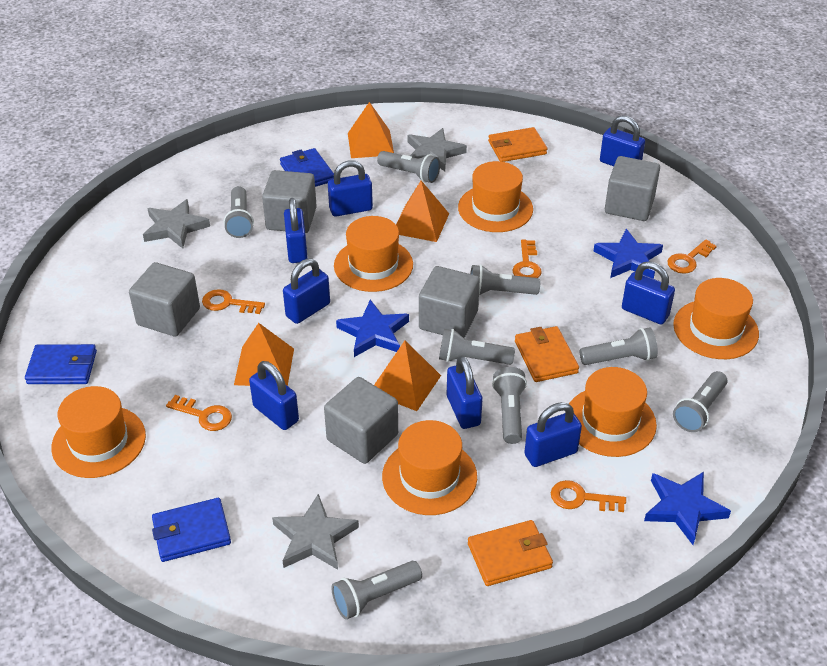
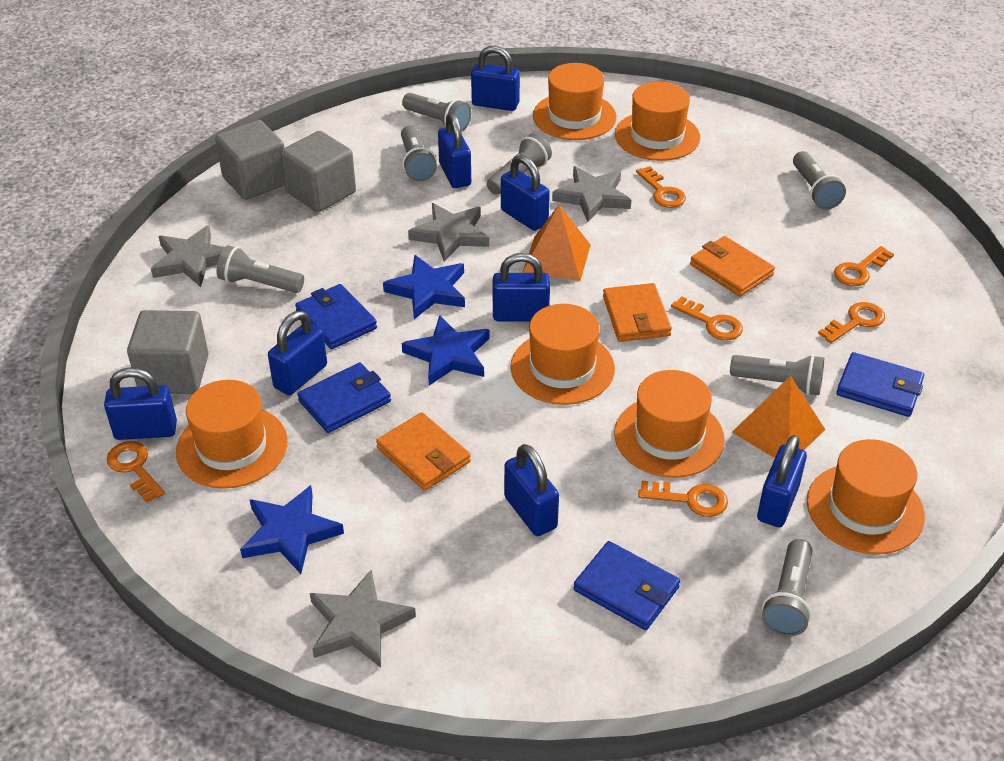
blue wallet: [25,344,97,384] [152,498,231,562] [280,148,334,187] = 3 -> [295,284,377,349] [298,362,391,433] [574,541,680,630] [836,352,924,417] = 4
grey cube: [129,262,200,337] [262,170,317,233] [324,377,398,464] [419,266,480,338] [605,156,660,221] = 5 -> [127,310,209,394] [215,120,285,200] [281,131,356,212] = 3
grey flashlight: [224,186,254,238] [332,561,422,619] [377,151,440,183] [439,329,515,365] [470,265,540,295] [492,367,527,444] [580,327,658,365] [673,371,728,432] = 8 -> [217,245,304,293] [401,125,437,181] [402,93,471,132] [487,133,552,195] [730,354,824,396] [762,539,813,636] [793,151,846,210] = 7
grey star: [143,199,210,249] [272,494,359,570] [408,128,467,171] = 3 -> [151,225,224,287] [310,569,416,668] [408,203,489,262] [552,166,631,222] = 4
orange key: [166,395,232,431] [202,289,265,314] [512,240,542,278] [551,480,626,512] [667,239,717,274] = 5 -> [106,441,165,503] [636,166,686,208] [638,481,728,517] [671,296,743,341] [818,302,885,343] [834,246,894,286] = 6
orange pyramid: [234,323,294,386] [348,102,394,158] [374,341,441,411] [396,181,449,242] = 4 -> [522,205,591,281] [732,376,825,458] = 2

